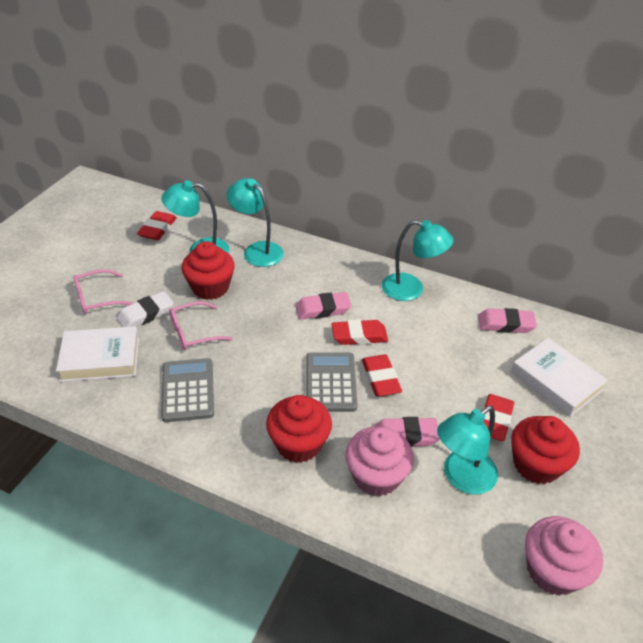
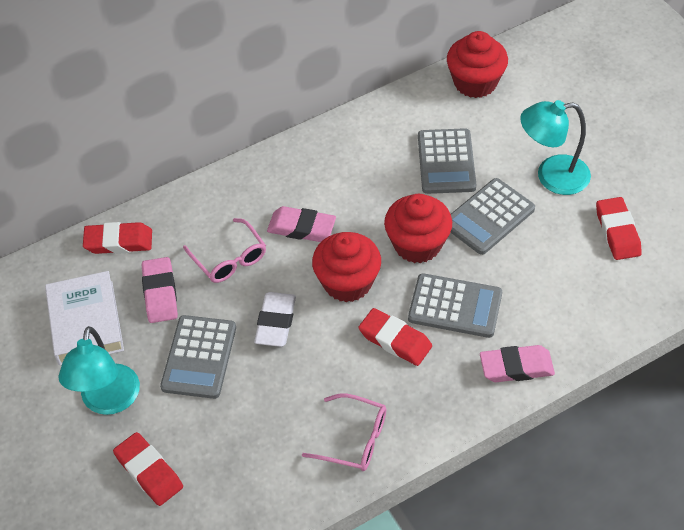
grey calculator: [161,358,214,422] [306,352,357,412] = 2 -> [160,315,236,399] [408,273,502,338] [418,128,476,194] [450,178,535,255] = 4
pink cupcake: [345,427,414,497] [525,516,603,596] = 2 -> none = 0
turquoise lamp: [161,180,229,253] [227,178,284,267] [382,220,454,301] [437,406,498,495] = 4 -> [58,326,140,415] [520,100,591,195] = 2
white book: [56,326,139,382] [511,338,608,417] = 2 -> [45,271,124,366] = 1

